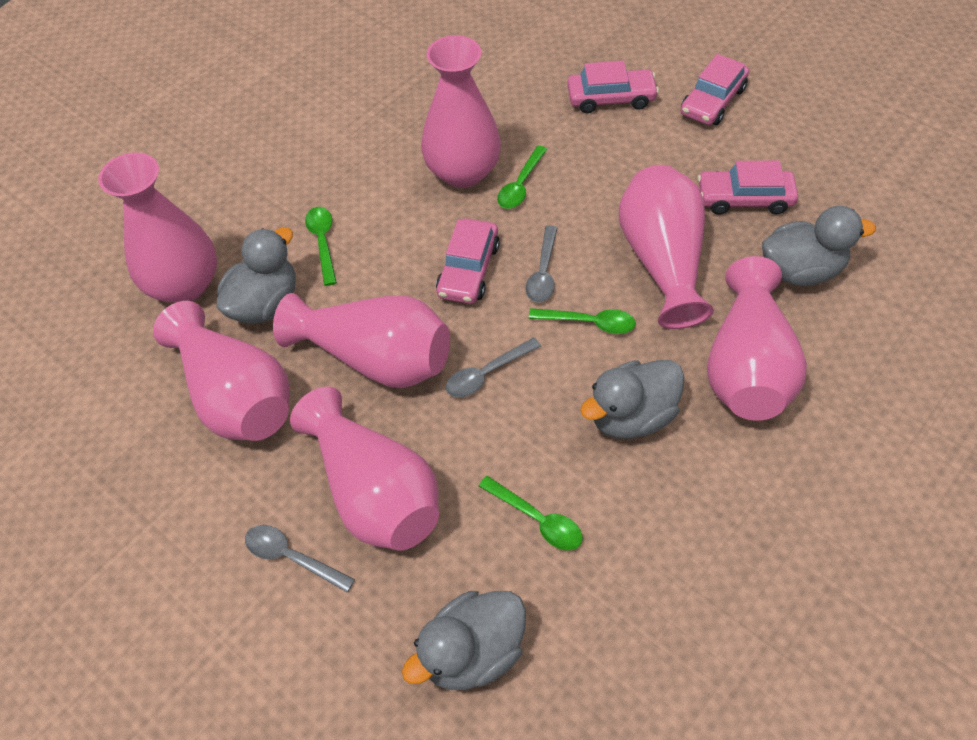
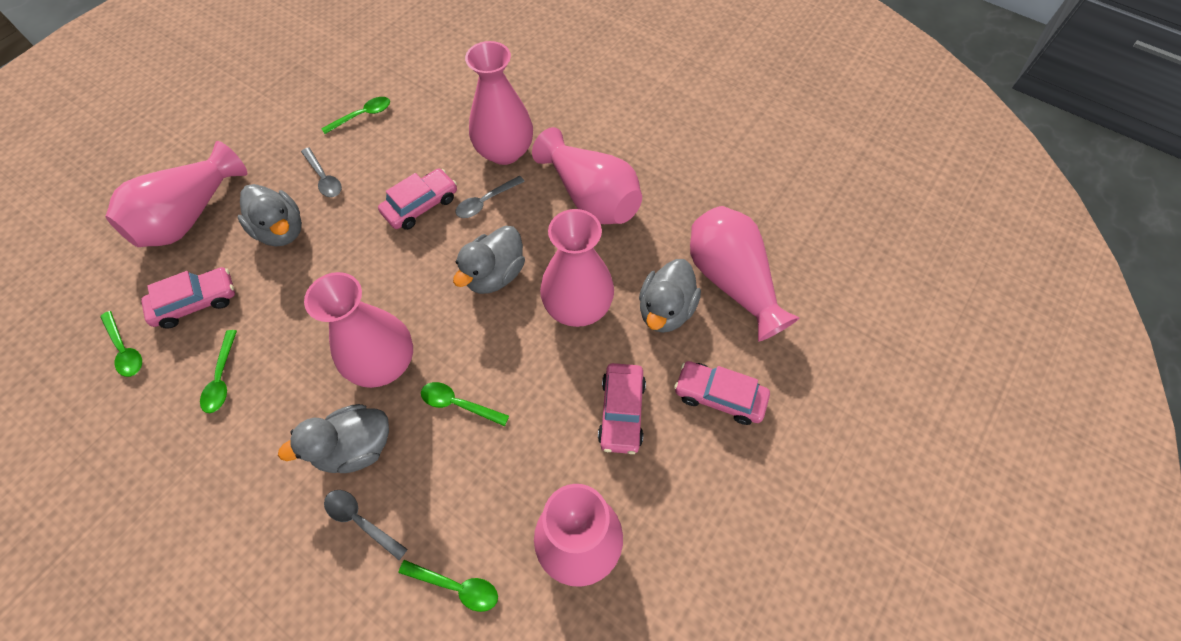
green spoon: [305,207,337,286] [479,476,582,550] [497,145,547,209] [529,308,636,334] = 4 -> [100,311,142,377] [200,330,237,413] [321,97,390,134] [399,560,498,612] [421,382,509,426] = 5

